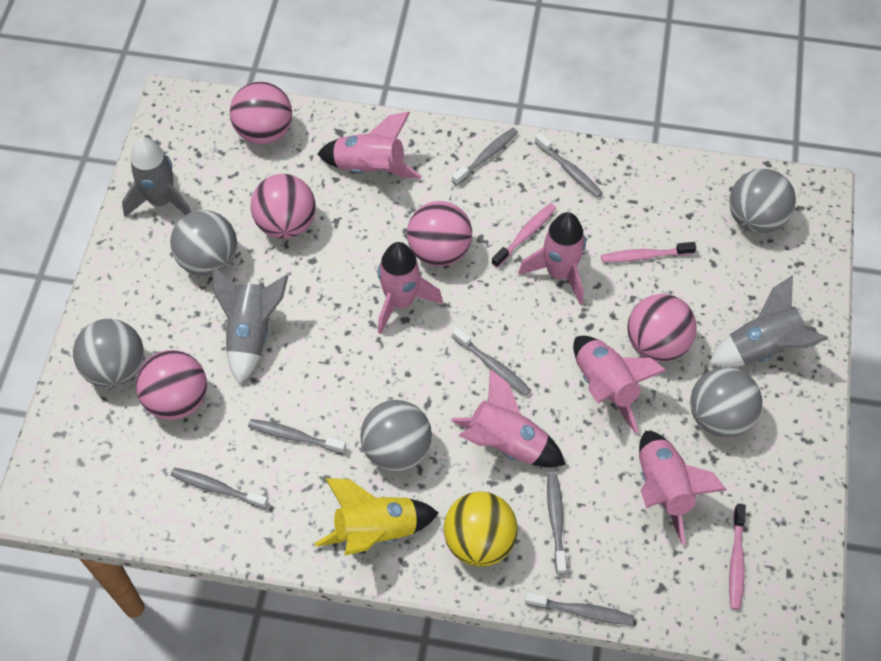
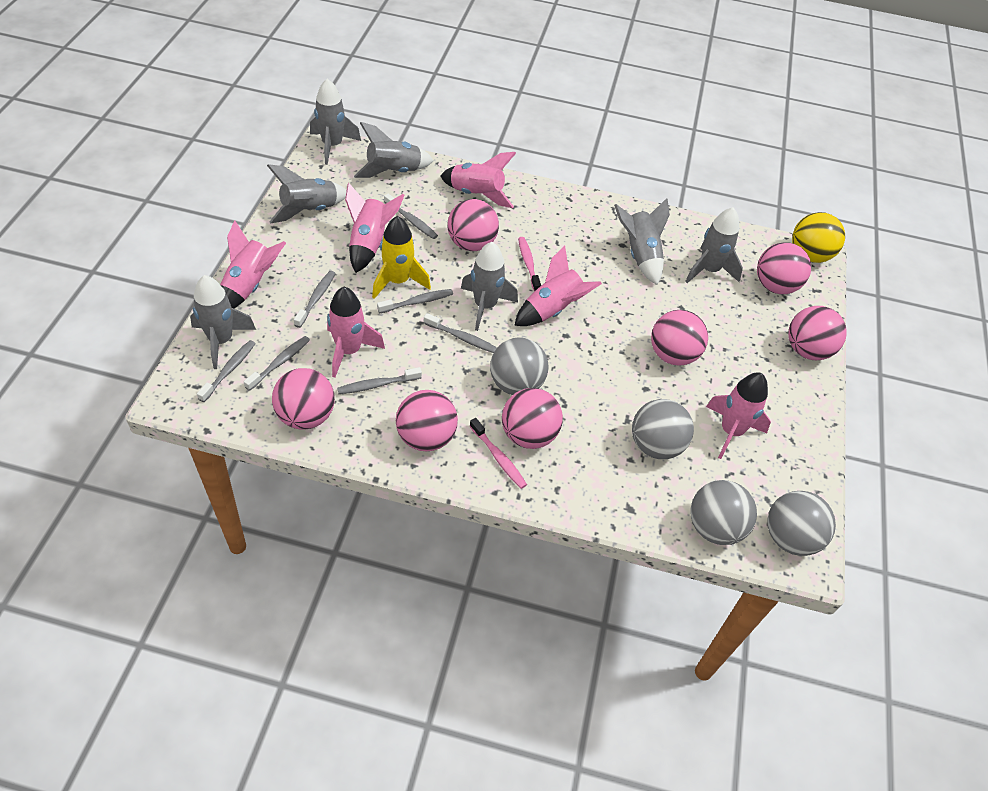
grey ball: [73,319,144,388] [170,210,237,276] [360,400,432,472] [690,367,762,438] [729,168,796,234] = 5 -> [490,338,548,395] [632,399,694,459] [690,480,757,545] [767,491,836,556] = 4
grey rocket: [122,137,191,217] [212,267,289,385] [709,275,828,367] = 3 -> [190,275,256,369] [267,164,347,223] [310,79,361,165] [354,122,434,178] [461,242,518,331] [614,198,670,285] [685,207,743,283] = 7
pink ball: [136,350,207,420] [230,82,292,145] [251,174,316,239] [407,201,472,266] [627,294,697,362] = 5 -> [272,368,335,430] [396,390,458,452] [447,199,499,251] [502,388,563,449] [651,310,708,366] [757,242,811,294] [788,306,847,360] = 7
pink toothbrush: [492,203,556,268] [601,242,696,262] [729,504,746,610] = 3 -> [470,418,527,489] [518,237,541,292] = 2

